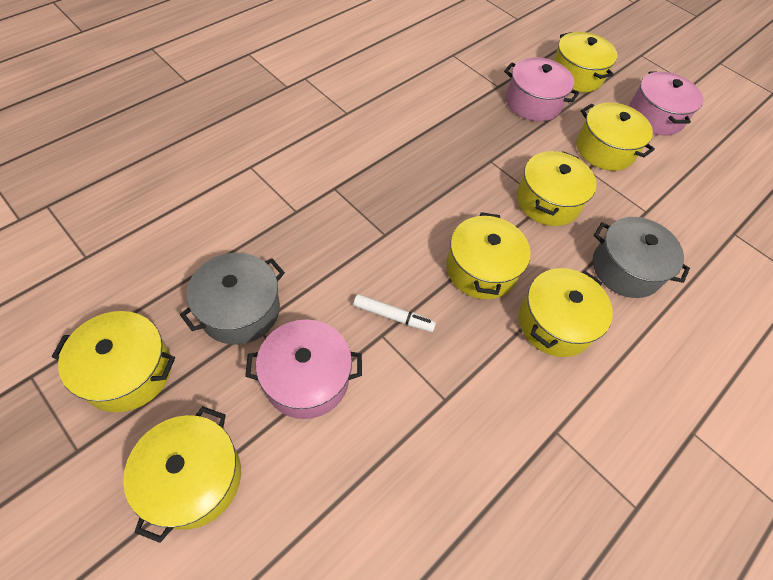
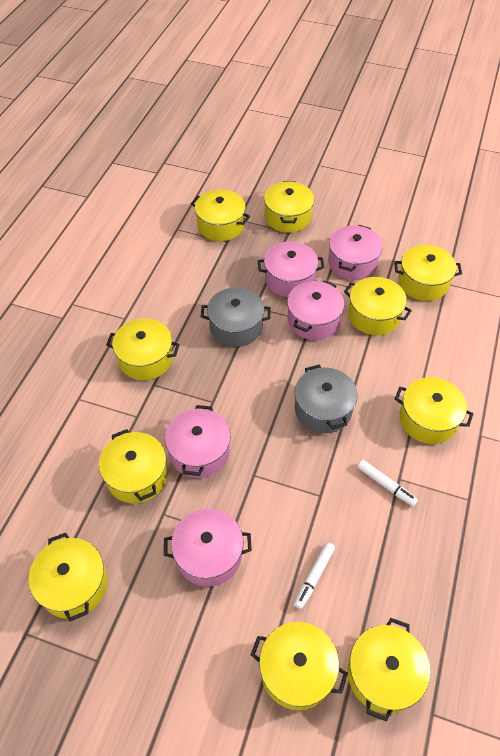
pink pot: [245,319,362,419] [504,57,579,121] [629,72,703,136] = 3 -> [164,509,252,587] [165,405,231,478] [258,241,325,297] [287,280,344,340] [328,225,383,280] = 5
white marker: [353,294,436,332] = 1 -> [294,542,335,609] [358,460,418,506] = 2
yellow pot: [52,311,175,412] [123,406,241,543] [446,212,531,299] [517,151,596,226] [519,268,613,357] [553,32,618,92] [577,102,655,171] = 7 -> [29,533,107,621] [99,429,168,503] [106,318,180,380] [191,189,250,241] [251,622,348,710] [264,181,314,233] [344,277,412,335] [348,618,430,722] [394,245,462,301] [395,377,474,444] = 10

